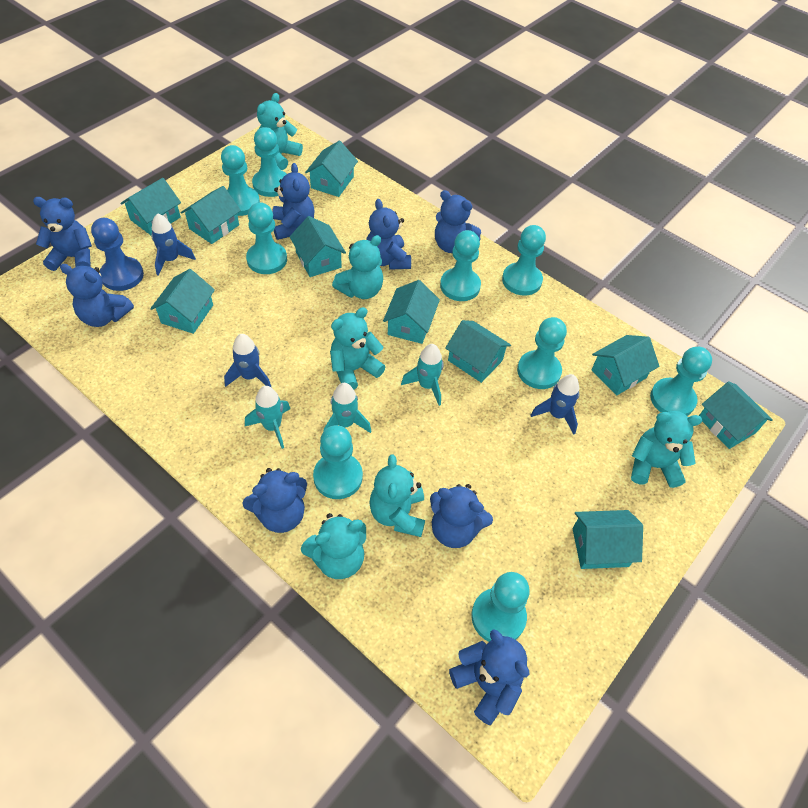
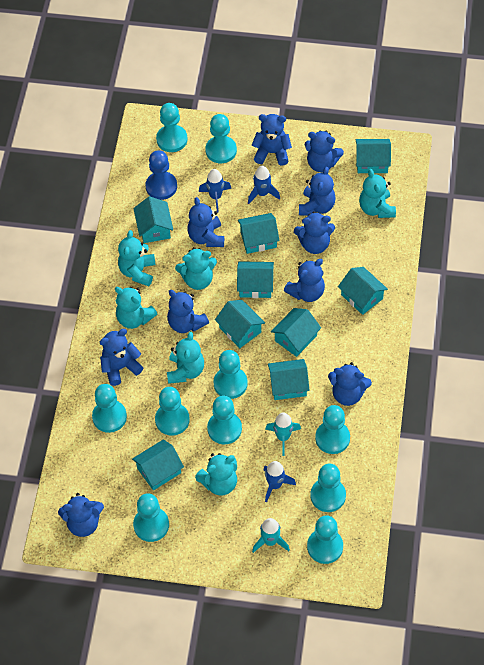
blue teddy bear: [33,197,92,271] [60,264,134,327] [242,468,307,533] [272,163,315,240] [366,199,411,270] [430,484,493,548] [435,190,481,253] [449,629,529,725] = 8 -> [58,493,104,537] [100,329,144,386] [167,290,209,333] [187,197,224,247] [252,114,292,166] [284,259,325,302] [294,211,335,254] [299,167,336,216] [305,131,344,172] [328,362,372,406] = 10
turquoise house: [120,178,181,235] [150,269,215,334] [180,186,241,244] [290,216,346,277] [305,141,358,197] [383,280,440,344] [445,320,511,383] [572,510,643,569] [592,335,659,396] [699,381,773,449] = 10 -> [132,439,184,490] [133,196,173,243] [215,300,265,348] [237,261,274,298] [238,213,280,254] [268,359,310,400] [271,308,321,357] [338,267,388,315] [355,139,391,173] = 9
turquoise pawn: [221,145,260,216] [246,202,287,274] [252,127,287,197] [313,425,363,499] [440,230,481,301] [471,572,530,642] [502,225,546,296] [517,317,567,389] [650,347,712,416] = 9 -> [92,384,127,433] [133,493,169,542] [155,387,190,436] [156,103,188,152] [205,114,237,163] [207,396,242,444] [214,350,248,399] [307,515,343,564] [310,464,346,512] [315,405,350,454] = 10
turquoise rocket: [245,386,290,449] [323,383,371,433] [401,344,444,406] = 3 -> [252,518,290,553] [265,412,301,456] = 2

